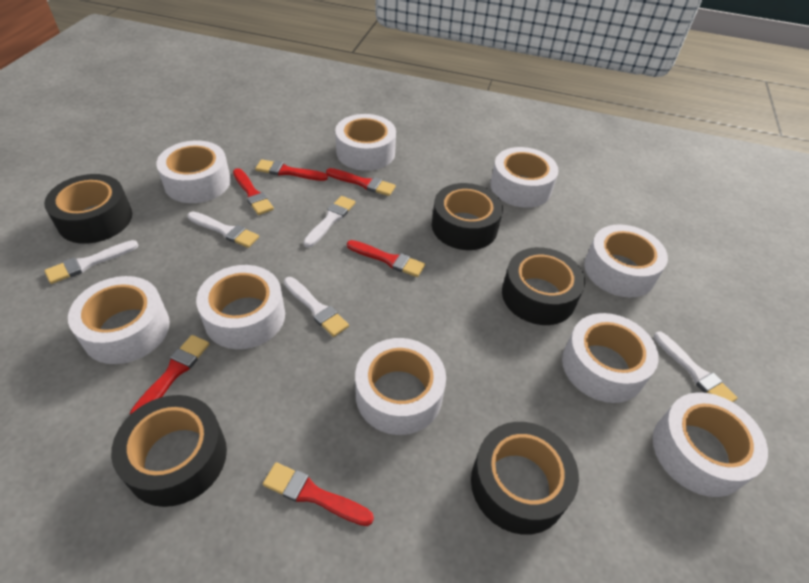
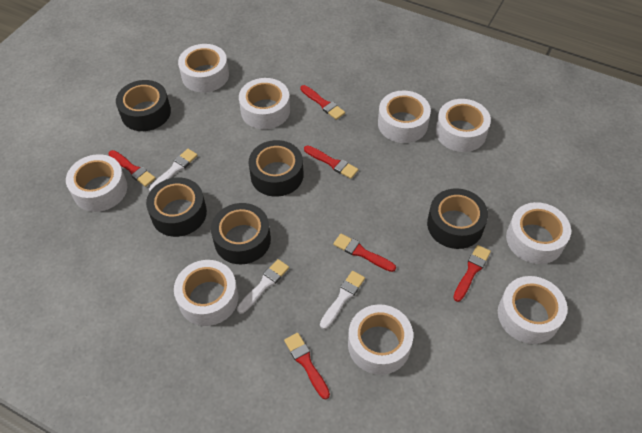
white brush: [44,240,139,284] [188,212,259,248] [284,277,349,337] [303,196,355,248] [654,331,738,402] = 5 -> [149,149,198,191] [237,259,289,314] [320,271,365,329] = 3

